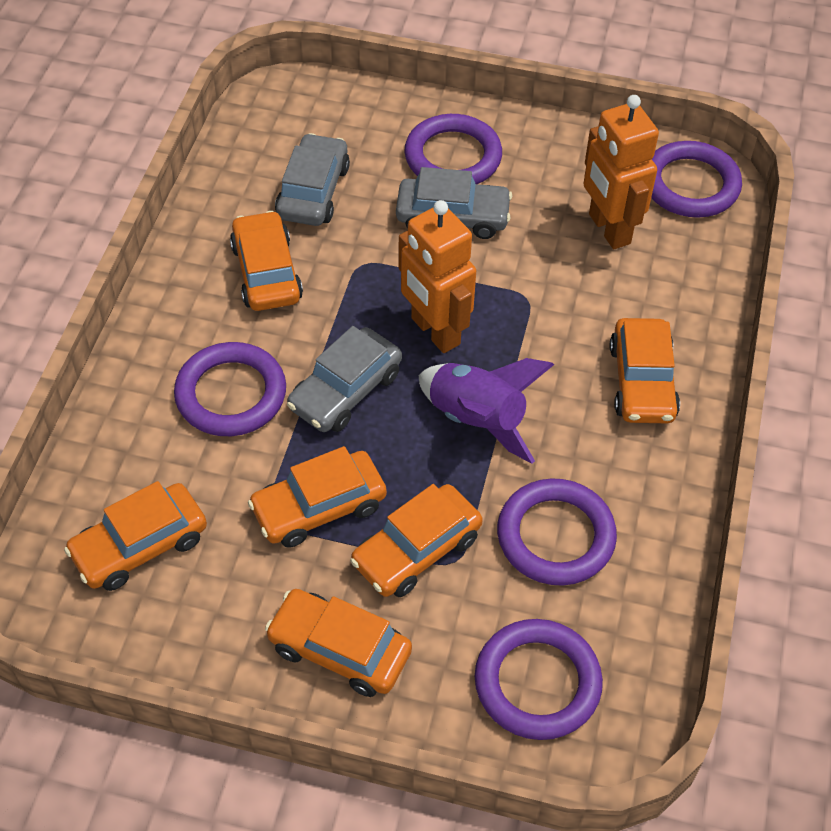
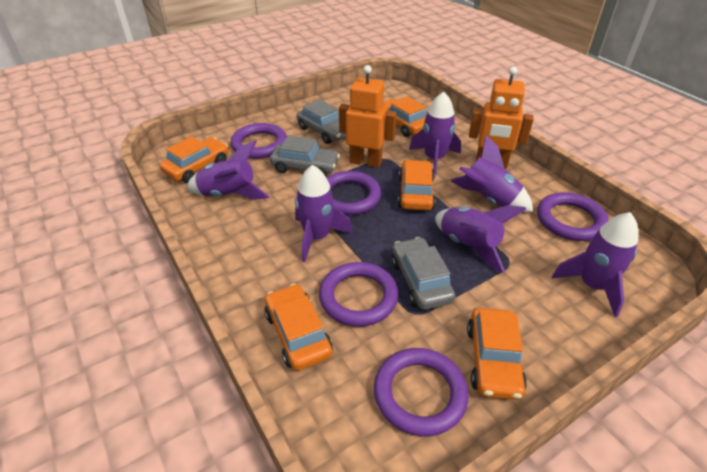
orange car: [64,481,207,591] [230,211,303,311] [248,446,387,548] [265,589,412,697] [350,484,483,597] [610,318,680,423] = 6 -> [160,136,229,183] [264,284,333,371] [382,97,426,137] [398,160,436,211] [467,308,527,400] = 5
purple rocket: [419,358,554,464] = 1 -> [187,140,270,200] [295,165,353,262] [409,92,461,177] [435,205,526,273] [450,135,533,212] [552,212,638,317] = 6

